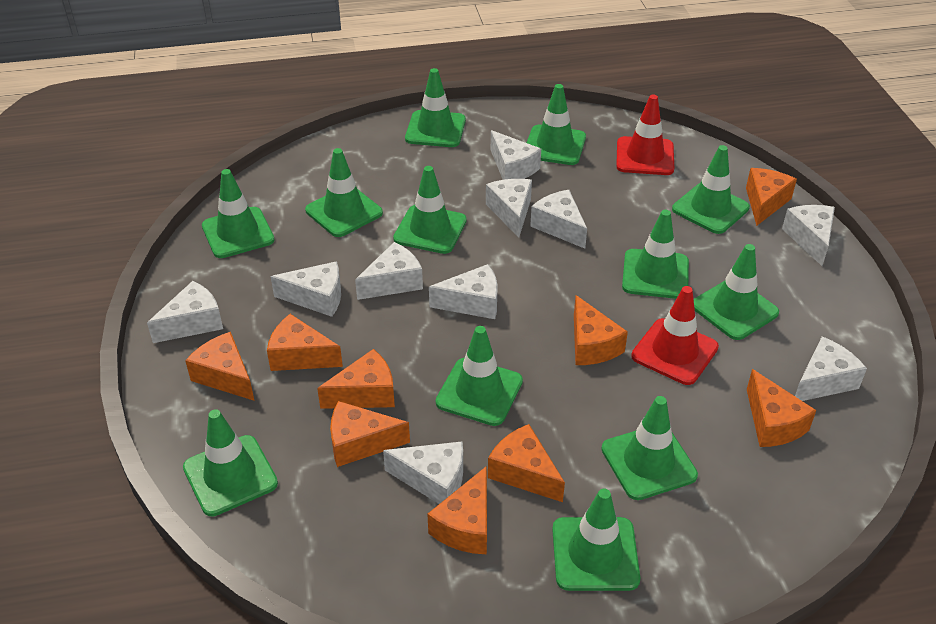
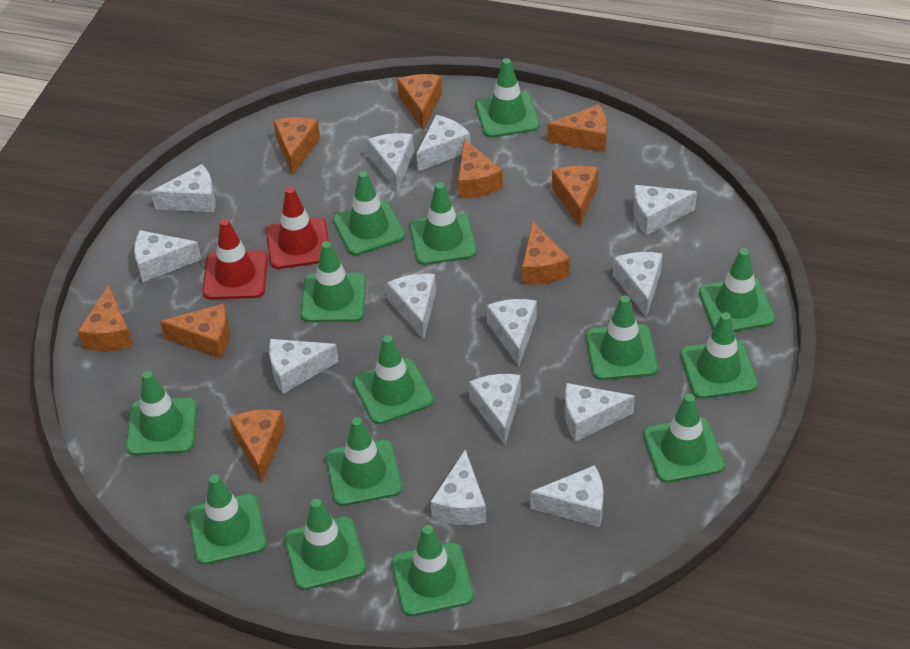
green traffic cone: [183,409,278,516] [202,169,275,258] [305,148,383,237] [393,166,467,254] [405,68,466,147] [436,326,523,426] [527,84,586,165] [552,489,640,591] [601,396,698,500] [622,210,689,299] [672,145,750,234] [694,244,779,340] = 12 -> [126,371,197,455] [188,475,266,565] [284,499,366,590] [301,241,366,322] [326,417,402,506] [333,171,406,255] [353,335,434,424] [391,525,474,616] [410,182,477,265] [476,58,540,138] [586,295,658,380] [643,394,725,483] [680,312,758,399] [699,248,775,332] = 14
white cheese: [147,281,223,343] [271,261,341,317] [355,242,423,300] [383,441,463,504] [429,264,497,319] [486,179,532,237] [491,130,541,180] [530,190,587,249] [782,205,835,266] [795,337,867,401] = 10 -> [134,230,201,282] [151,164,216,212] [269,339,339,394] [367,133,414,192] [387,274,436,340] [416,115,470,171] [430,449,486,525] [469,374,521,445] [487,299,537,366] [530,465,604,527] [565,383,635,442] [613,252,663,318] [633,185,697,235] = 13

